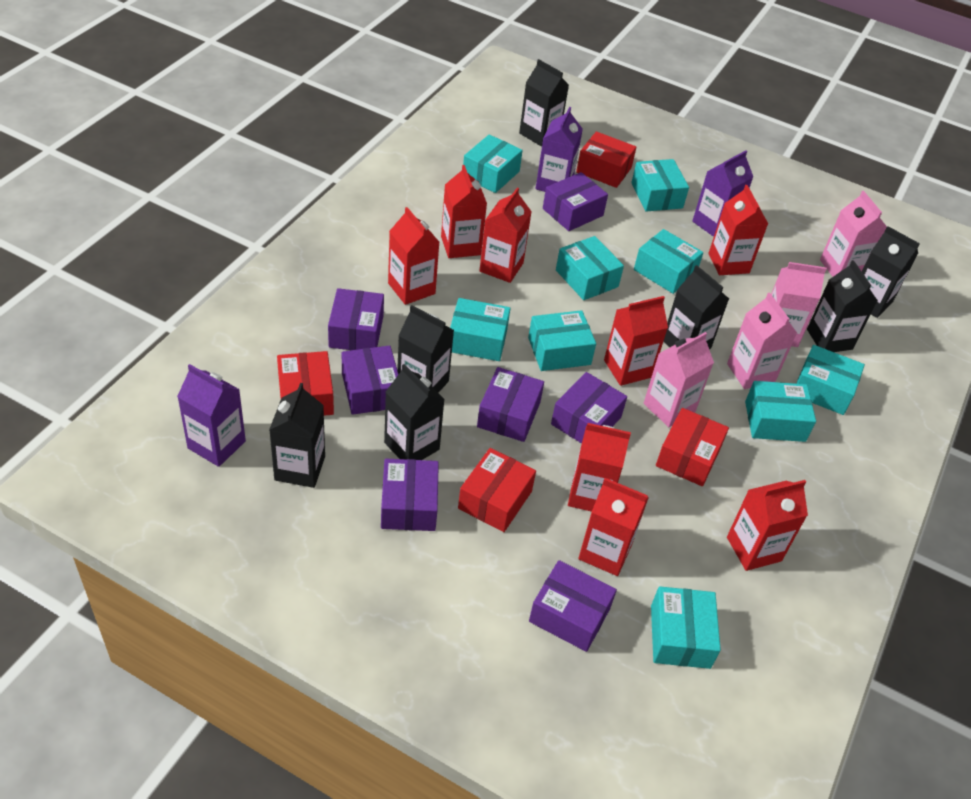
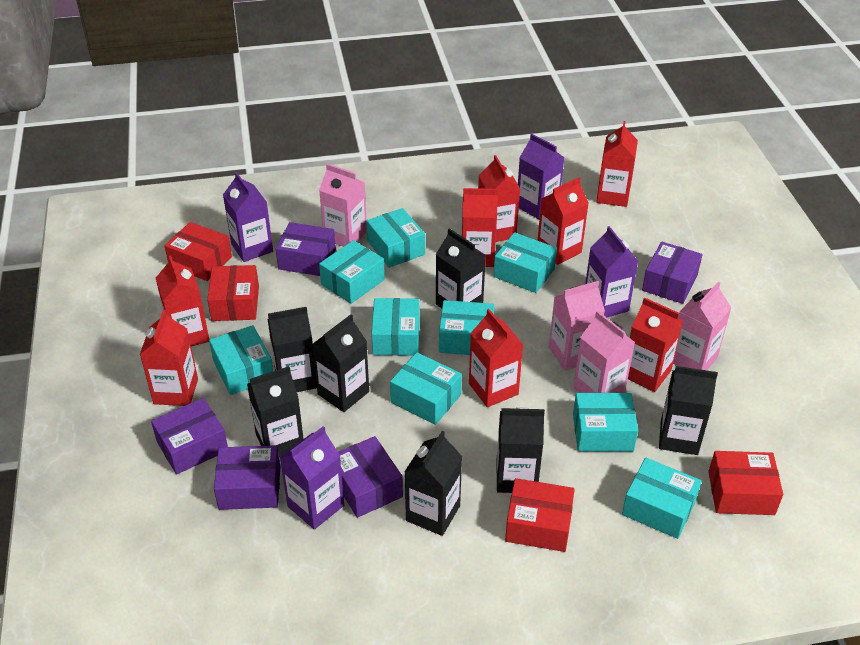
purple box: [328,288,384,350] [342,346,399,415] [381,459,439,531] [477,367,544,442] [529,560,617,652] [543,172,608,231] [551,372,627,444] = 7 -> [151,398,228,475] [214,445,281,510] [276,222,336,276] [338,436,403,518] [642,242,702,304] = 5
purple carton: [177,364,246,467] [536,107,583,192] [692,150,753,237] = 3 -> [223,172,273,262] [280,426,344,530] [518,134,565,220] [585,226,638,317] = 4

